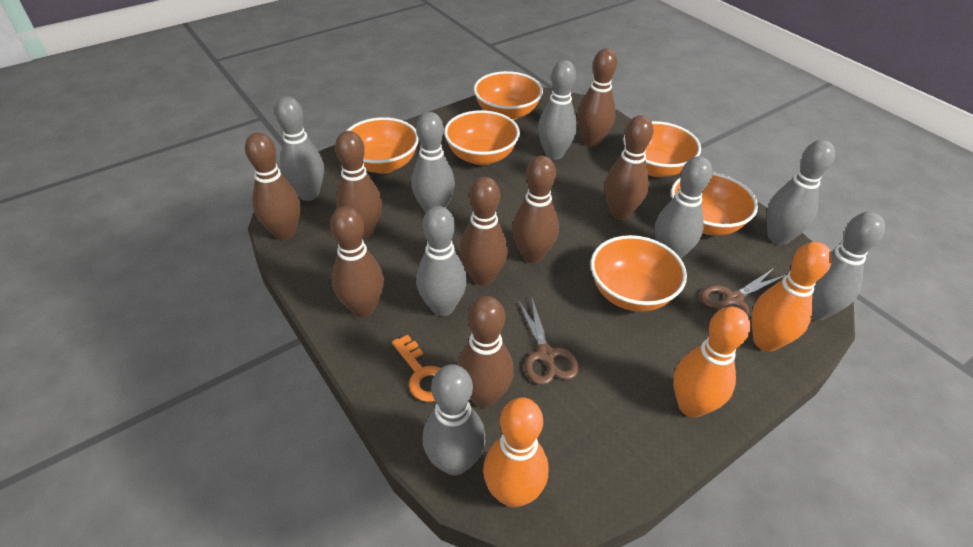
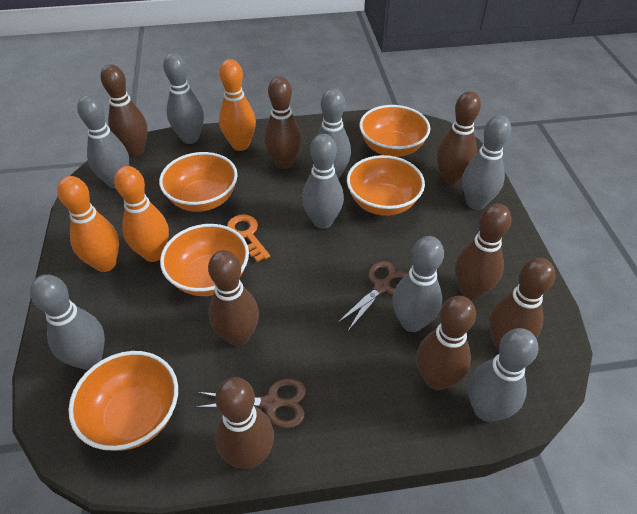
orange bowl: [346,117,419,173] [444,110,520,165] [474,71,543,120] [590,235,687,312] [623,121,701,177] [671,173,758,235] = 6 -> [68,351,178,451] [159,152,238,212] [160,224,249,296] [347,155,425,216] [359,105,430,157] = 5

